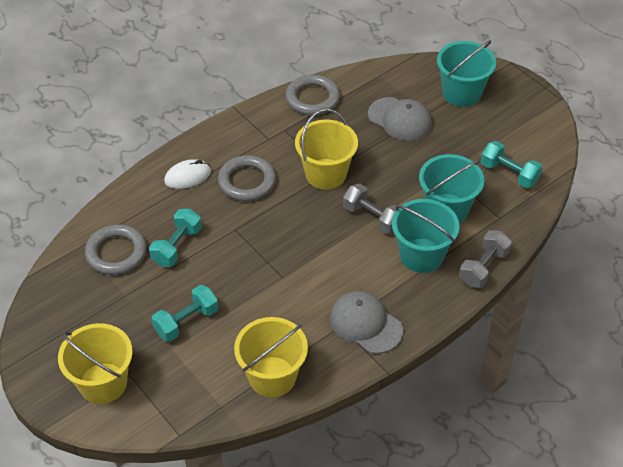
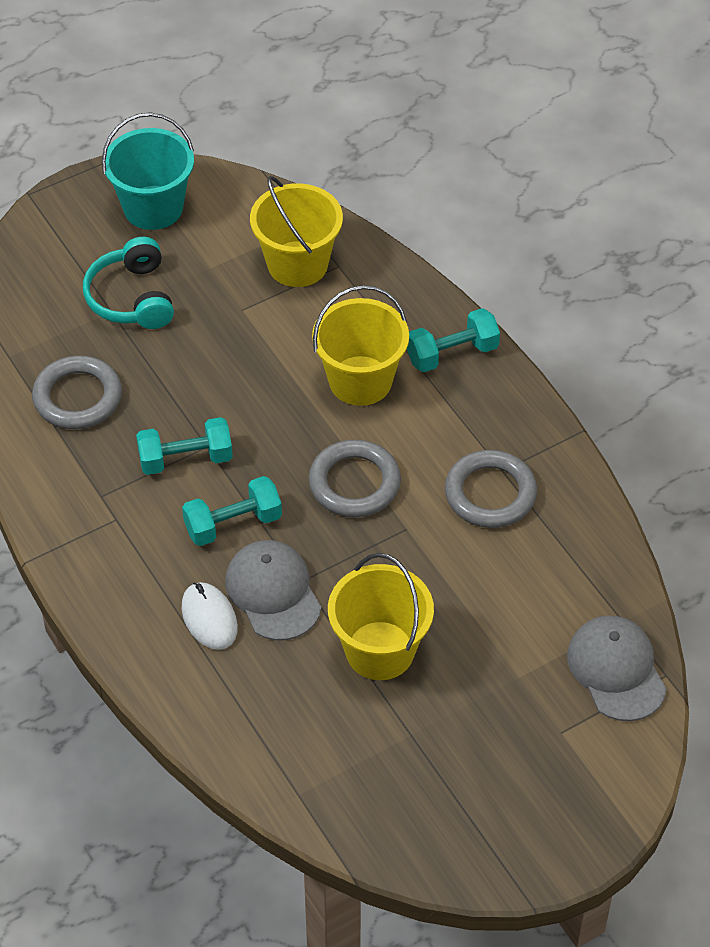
grey dumbbell: [343,183,396,234] [459,230,512,288] = 2 -> none = 0
turquoise bucket: [392,199,460,273] [419,154,484,224] [437,40,496,107] = 3 -> [102,112,194,230] = 1
turquoise headphones: none = 0 -> [83,237,174,329] = 1

